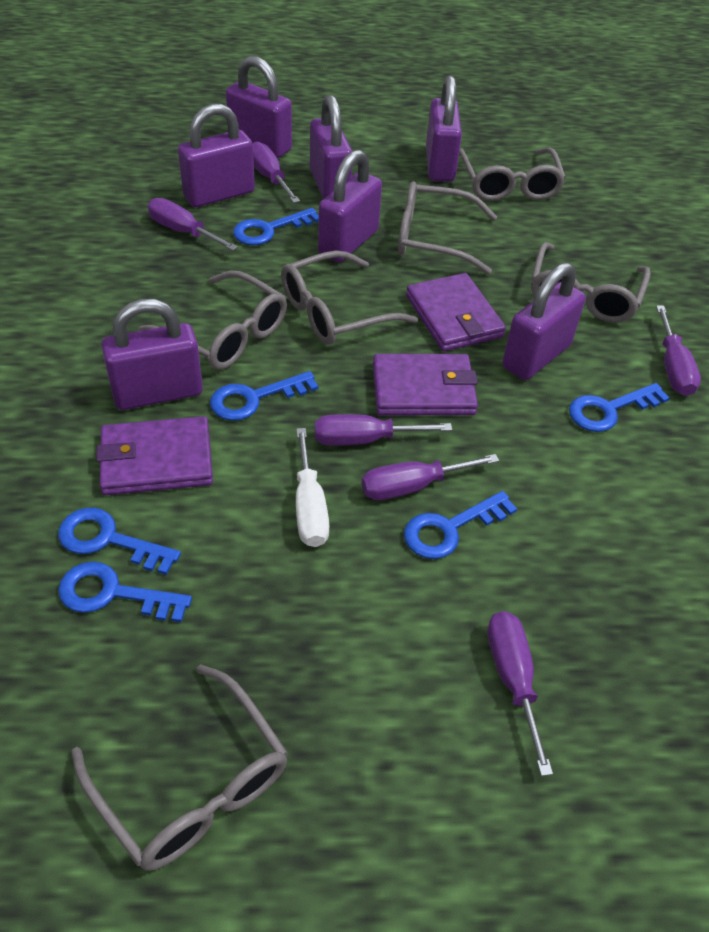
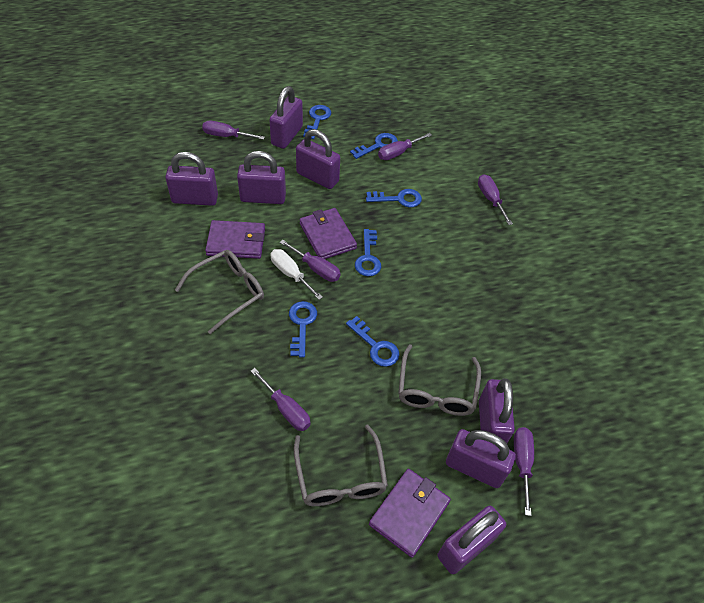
grey glasses: [71,664,288,871] [139,270,287,370] [281,250,418,345] [398,181,497,274] [459,148,566,201] [531,242,651,323] = 6 -> [175,250,264,334] [294,425,388,506] [398,344,481,416] = 3

